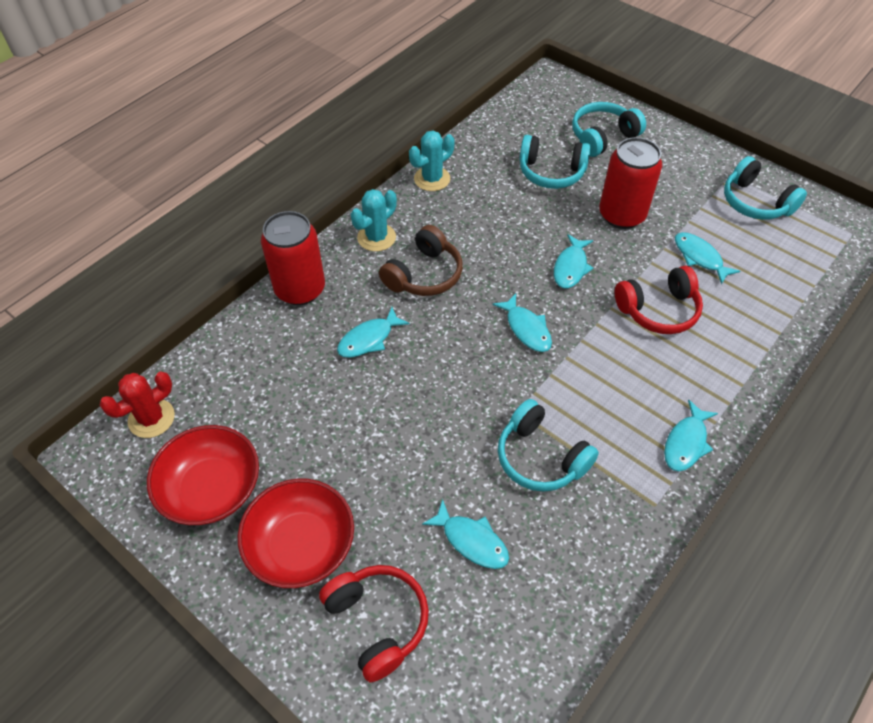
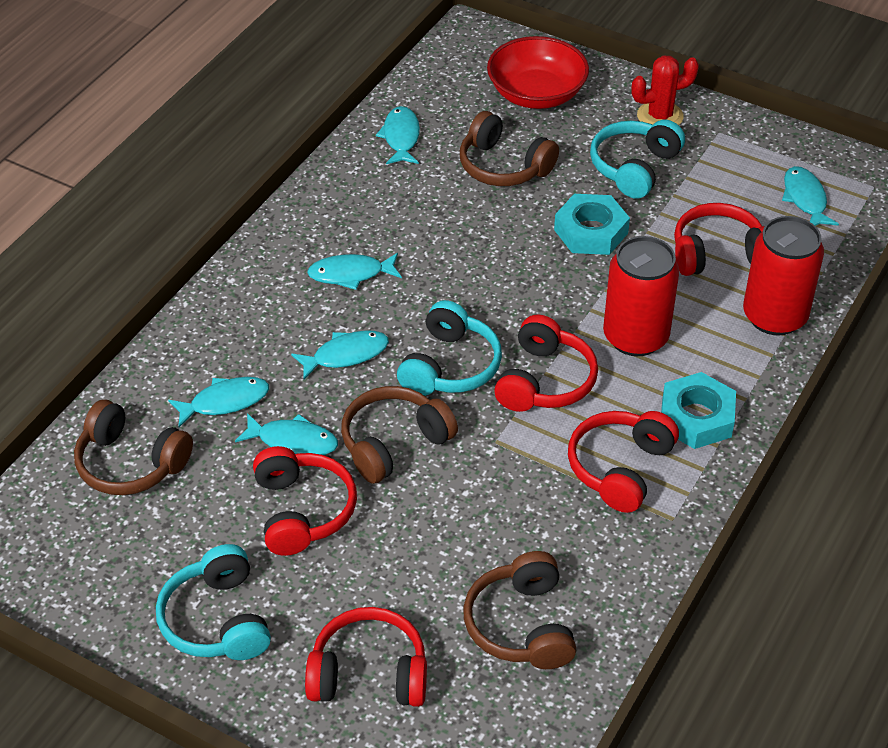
brown headphones: [379,225,463,296] = 1 -> [74,399,193,495] [341,386,458,484] [460,111,559,186] [463,551,576,669] = 4
red bowl: [147,425,259,525] [238,478,354,588] = 2 -> [487,36,589,109] = 1
red headphones: [319,565,429,682] [615,266,703,334] = 2 -> [253,446,357,556] [305,607,427,707] [494,315,598,412] [568,411,679,513] [674,203,765,276] = 5
turquoise cactus: [351,189,397,252] [409,131,455,191] = 2 -> none = 0
turquoise headphones: [498,399,599,492] [520,135,591,189] [572,102,646,157] [724,156,807,220] = 4 -> [156,544,271,660] [397,300,502,396] [590,120,685,199] = 3
turquoise nut: none = 0 -> [554,194,630,255] [661,372,736,449] = 2

